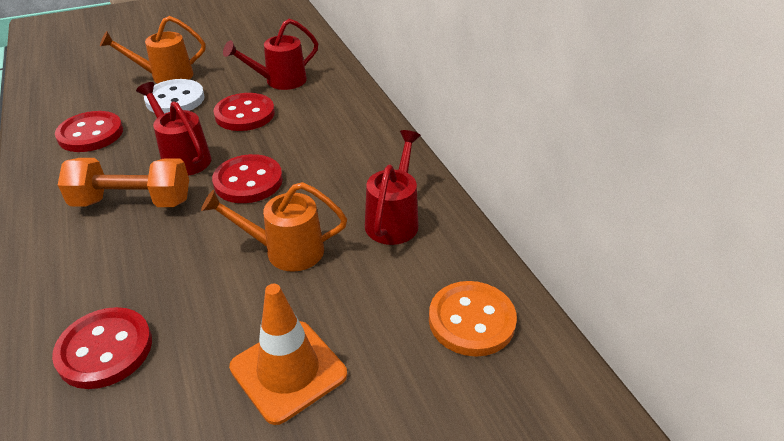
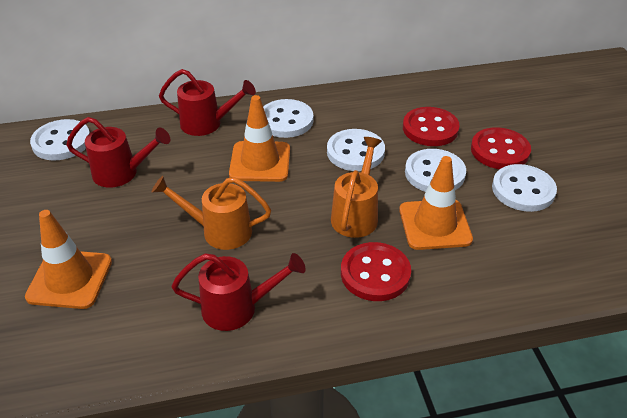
orange button: [429,281,517,357] = 1 -> none = 0
orange dumbbell: [58,158,189,207] = 1 -> none = 0
orange traffic cone: [229,284,347,425] = 1 -> [25,210,112,309] [229,95,290,182] [399,156,473,250] = 3
red button: [52,307,152,389] [55,111,123,152] [212,154,283,203] [214,93,275,131] = 4 -> [341,242,411,301] [403,107,460,146] [471,127,531,169] = 3
white button: [144,79,205,114] = 1 -> [30,119,90,161] [263,99,313,138] [327,129,385,171] [405,149,466,192] [492,164,557,212] = 5

